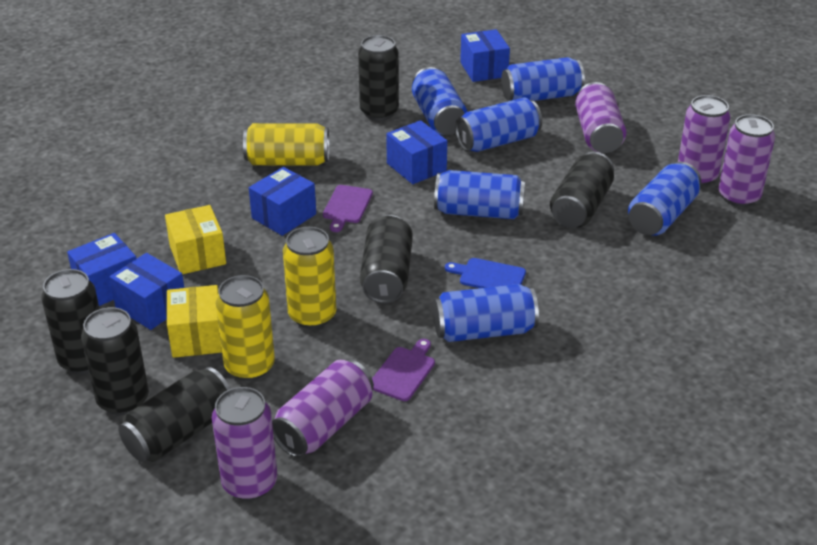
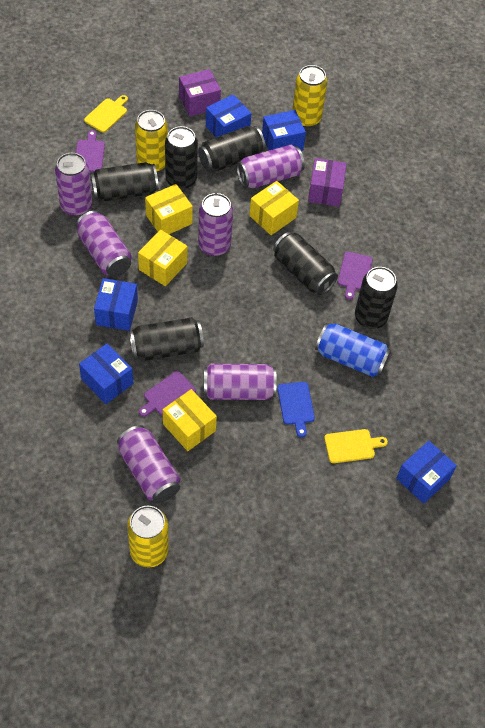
blue can: [412,67,467,135] [433,284,539,342] [434,170,525,219] [455,97,542,152] [501,57,585,101] [628,162,701,236] = 6 -> [315,323,391,377] = 1
purple box: none = 0 -> [179,69,221,117] [308,158,347,207] = 2
purple can: [212,387,277,500] [272,359,374,458] [575,82,626,153] [678,95,731,186] [718,114,775,207] = 5 -> [55,153,92,216] [76,211,132,277] [117,425,180,503] [198,193,233,256] [204,364,277,400] [237,145,305,188] = 6
purple cutting board: [323,185,373,232] [372,339,435,401] = 2 -> [76,130,105,172] [139,371,196,417] [338,252,373,300] = 3
yellow box: [165,205,226,274] [167,285,222,358] = 2 -> [138,230,187,286] [145,184,193,234] [163,389,217,451] [249,181,299,235] = 4
yellow cutting board: none = 0 -> [84,95,128,133] [324,429,388,463] = 2

